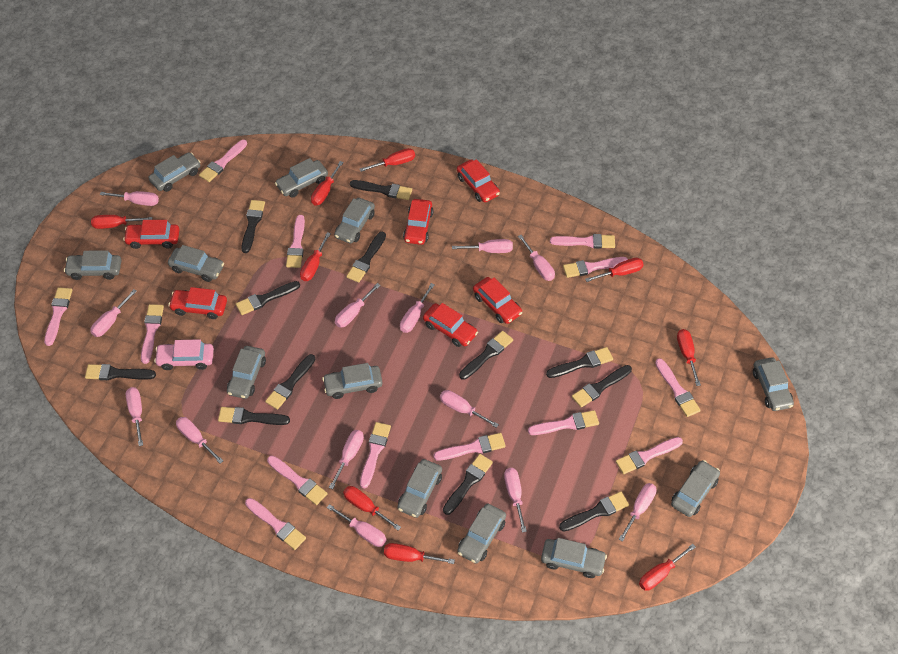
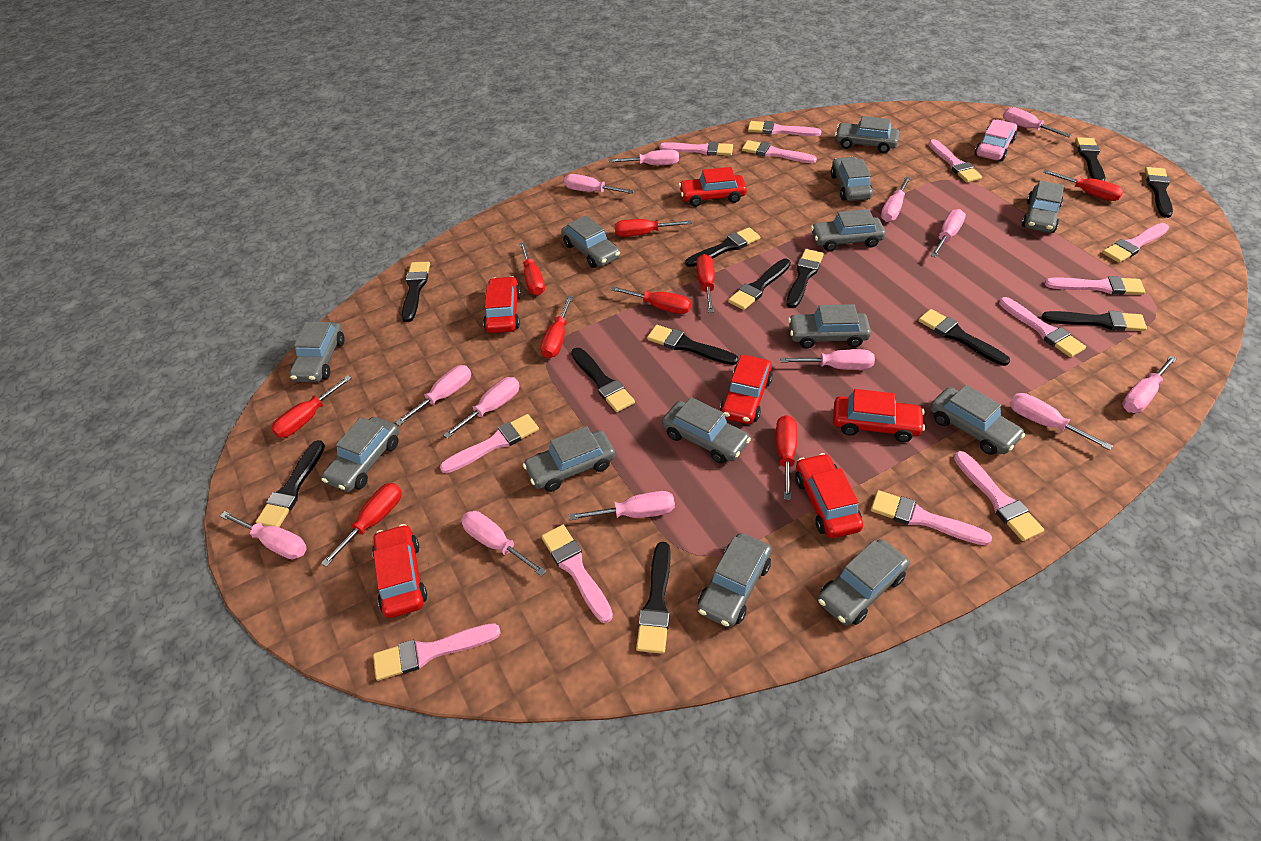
grey car: [64,250,121,280] [148,152,200,192] [168,245,224,282] [227,346,266,399] [275,158,328,198] [322,363,382,399] [334,198,375,243] [398,459,442,518] [457,503,506,564] [541,538,607,578] [671,460,720,517] [753,357,794,411] = 12 -> [289,322,345,382] [322,417,399,492] [523,426,615,492] [561,215,620,268] [662,397,751,463] [697,533,772,628] [788,304,871,348] [811,209,885,252] [818,539,909,626] [831,157,873,201] [835,116,900,153] [930,385,1025,455] [1022,181,1064,233] = 13
pink brush: [44,287,72,346] [141,304,164,364] [199,140,247,182] [245,498,306,550] [267,455,327,505] [286,215,305,268] [360,422,391,488] [434,433,506,461] [528,410,599,435] [550,234,615,249] [563,257,628,278] [616,437,683,474] [655,358,701,417] = 13 -> [373,623,501,681] [440,414,539,473] [541,525,613,623] [659,142,733,156] [742,140,817,163] [748,121,821,136] [871,490,992,546] [928,139,982,183] [954,451,1044,541] [999,297,1086,358] [1044,276,1145,295] [1102,223,1169,263] = 12

